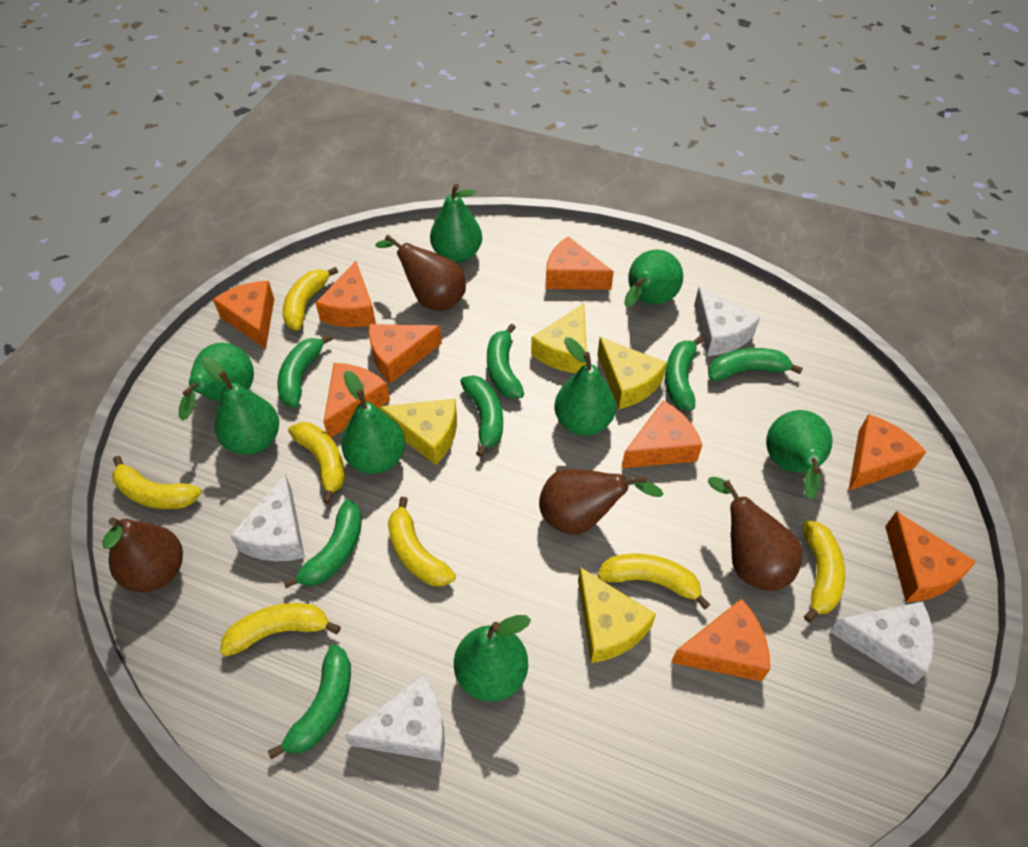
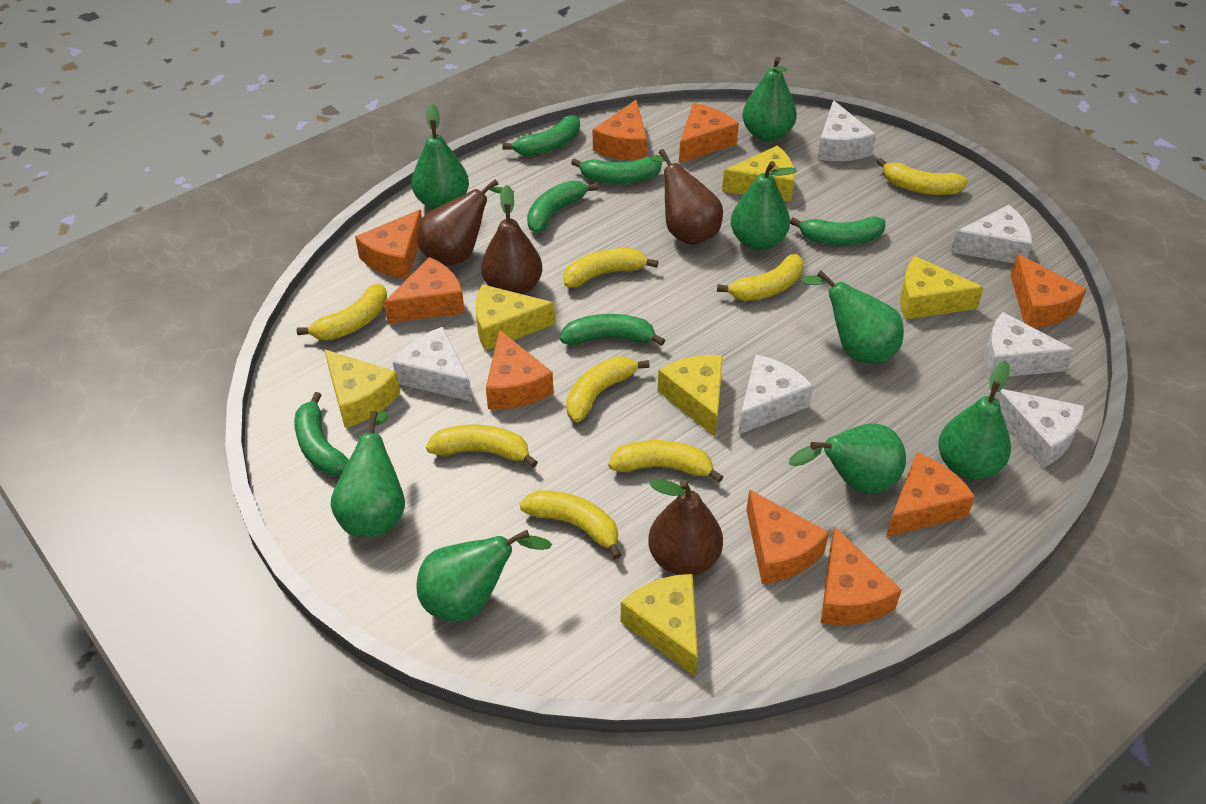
green banana: [268,644,351,759] [277,334,333,408] [283,500,362,588] [460,375,503,457] [487,324,524,399] [665,336,704,411] [708,348,803,381] = 7 -> [294,392,349,476] [502,115,580,156] [527,181,598,233] [560,314,665,346] [571,157,662,184] [790,216,886,245] = 6
white cheese: [230,474,305,561] [344,674,445,762] [694,287,760,356] [829,602,934,685] = 4 -> [393,327,472,401] [738,354,813,435] [817,100,876,161] [950,205,1032,263] [984,312,1075,378] [995,389,1085,468] = 6
yellow banana: [112,456,202,509] [220,603,341,657] [283,267,338,331] [288,422,345,504] [388,497,456,586] [597,554,710,609] [803,520,845,622] = 7 -> [297,283,387,340] [426,424,538,468] [520,490,621,559] [563,248,658,287] [566,356,650,422] [608,440,723,483] [717,254,803,301] [876,158,968,195] = 8
yellow cheese: [379,399,457,465] [531,303,587,373] [578,567,656,663] [598,337,667,409] = 4 -> [324,349,400,428] [476,284,555,351] [620,574,698,677] [658,355,723,437] [722,145,795,202] [900,256,984,319] = 6

